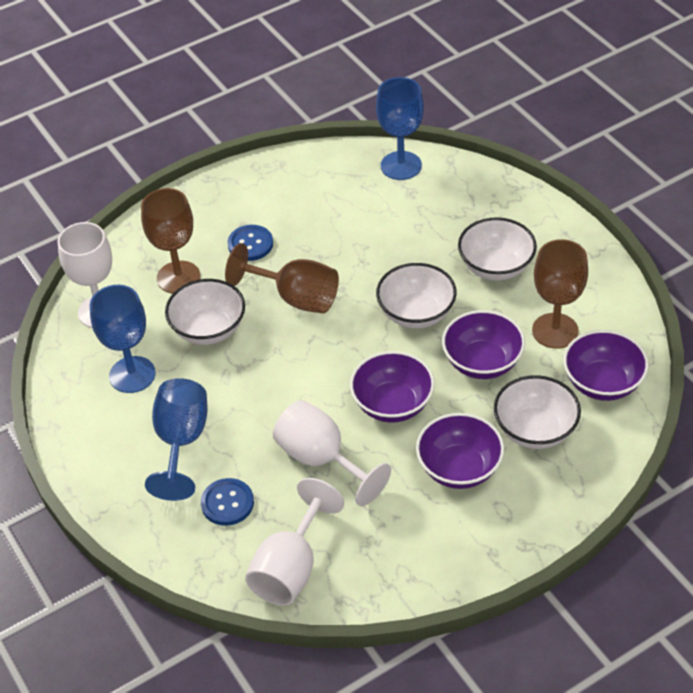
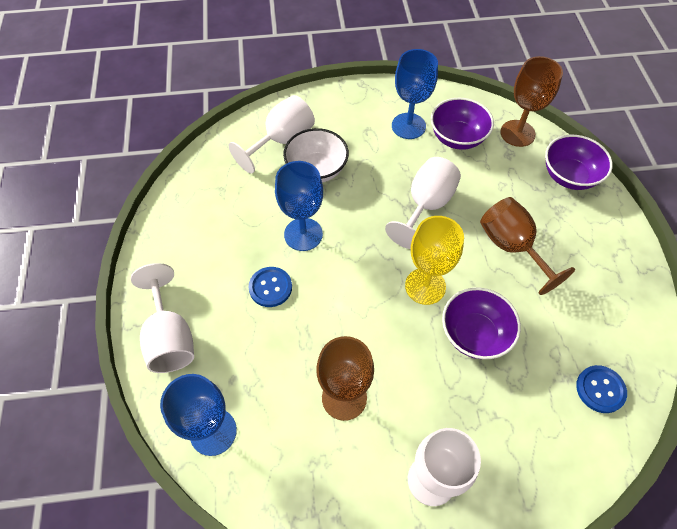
purple bowl: [350,351,435,423] [416,413,504,489] [442,310,525,379] [563,330,649,401] = 4 -> [431,98,494,150] [442,287,521,359] [545,135,613,190] = 3
white bowl: [165,279,245,345] [376,263,457,329] [458,217,537,281] [494,375,581,449] = 4 -> [283,128,349,183] = 1
white goblet: [57,222,112,328] [245,478,344,606] [273,400,391,506] = 3 -> [131,263,194,373] [229,95,315,174] [385,157,461,249] [408,428,481,506] = 4
yellow goblet: none = 0 -> [405,216,464,305] = 1

